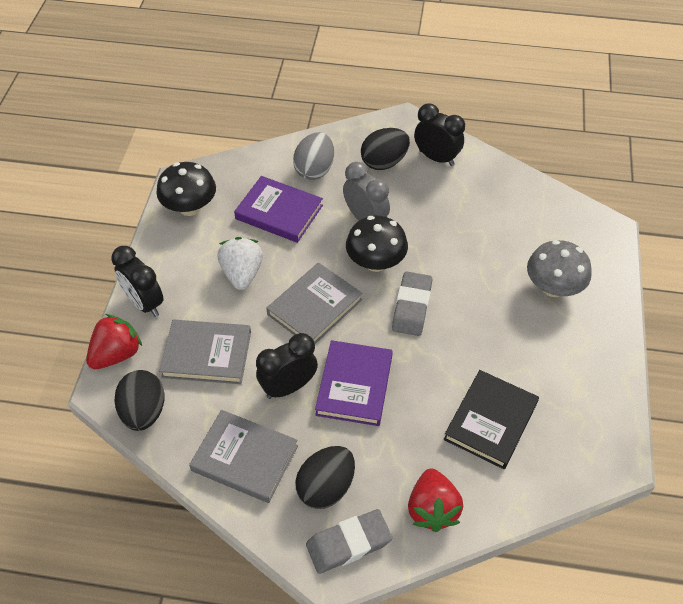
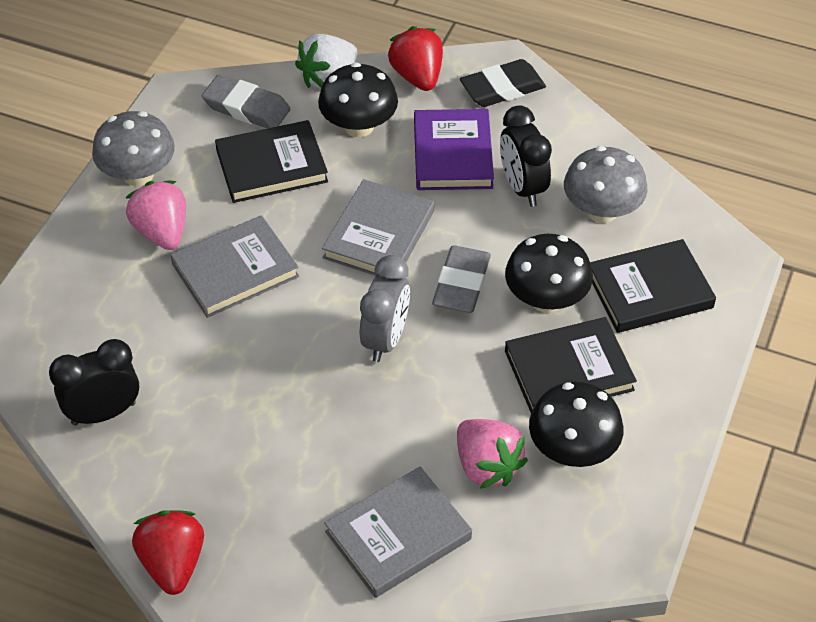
black book: [443,370,539,469] = 1 -> [215,120,328,203] [505,317,637,413] [590,239,716,333] = 3
black clock: [111,246,164,317] [256,333,318,399] [414,104,465,166] = 3 -> [49,339,139,426] [500,105,552,207] = 2
black egg: [114,370,165,431] [295,446,355,509] [361,128,410,170] = 3 -> none = 0
black eraser: none = 0 -> [460,59,546,107] = 1
black mushroom: [157,162,216,216] [346,216,408,272] = 2 -> [318,63,398,137] [505,234,593,312] [529,382,623,467] = 3
grey egg: [293,132,334,180] = 1 -> none = 0
grey mushroom: [527,240,592,297] = 1 -> [92,111,175,186] [564,146,648,223] = 2
pink strawberry: none = 0 -> [126,181,186,250] [457,419,528,489] = 2
purple book: [234,176,323,243] [315,340,393,426] = 2 -> [414,109,494,190] = 1

